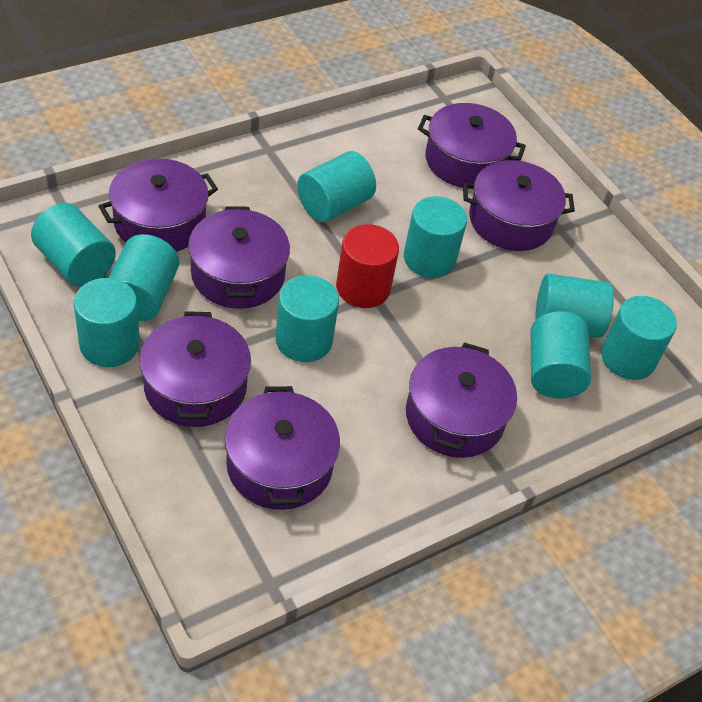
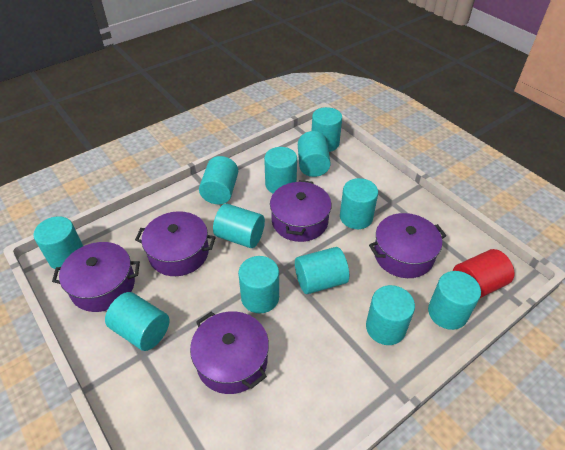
purple pot: [99,158,218,252] [139,311,251,427] [188,206,290,309] [224,386,340,510] [406,342,517,458] [418,103,526,189] [463,160,575,251] = 7 -> [52,242,140,312] [135,211,216,276] [190,311,269,394] [270,180,332,242] [369,213,446,278] = 5
turquoise cylinder: [31,203,116,287] [74,278,140,367] [108,234,179,321] [275,275,339,362] [297,151,376,222] [404,196,467,278] [531,311,591,398] [536,274,614,338] [601,296,677,380] = 9 -> [33,217,83,271] [105,292,169,351] [199,156,238,204] [213,204,265,248] [238,256,279,313] [264,147,297,193] [295,247,349,294] [298,131,331,177] [312,107,342,152] [340,178,378,229] [366,285,415,345] [428,271,481,330] = 12

